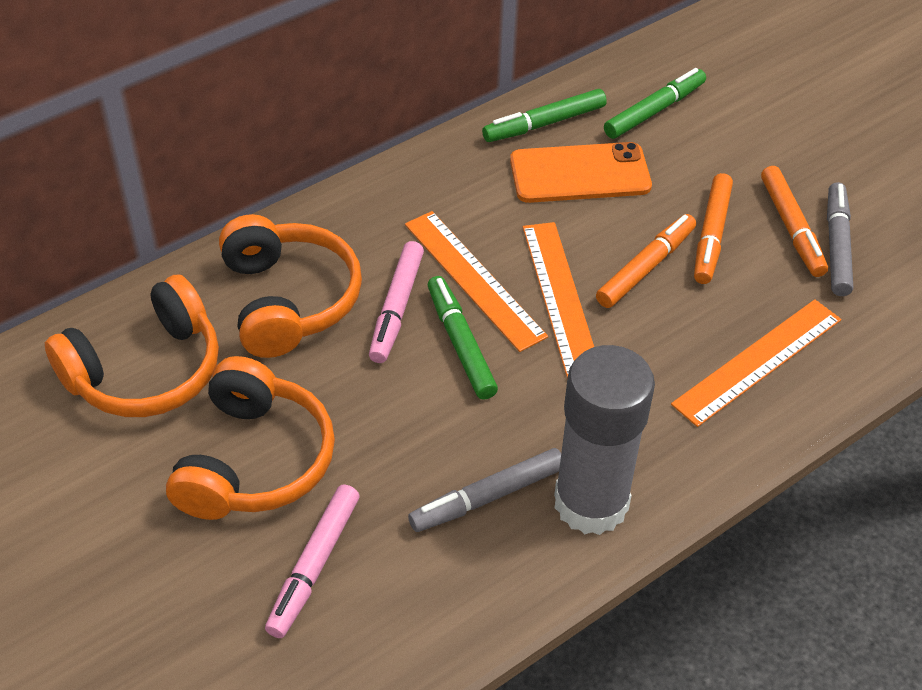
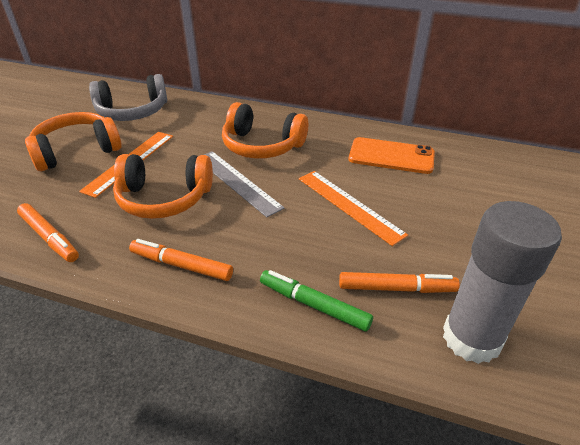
green marker: [428,276,498,400] [482,89,607,142] [604,68,706,139] = 3 -> [260,270,373,332] = 1
grey headphones: none = 0 -> [89,74,167,121] = 1
grey marker: [408,448,561,532] [827,182,853,296] = 2 -> none = 0
grey ruler: none = 0 -> [204,151,284,217] = 1
orange ruler: [405,211,548,352] [523,222,594,378] [671,299,841,427] = 3 -> [79,132,173,198] [299,171,408,246] = 2
pink marker: [265,484,359,638] [369,241,424,363] = 2 -> none = 0

